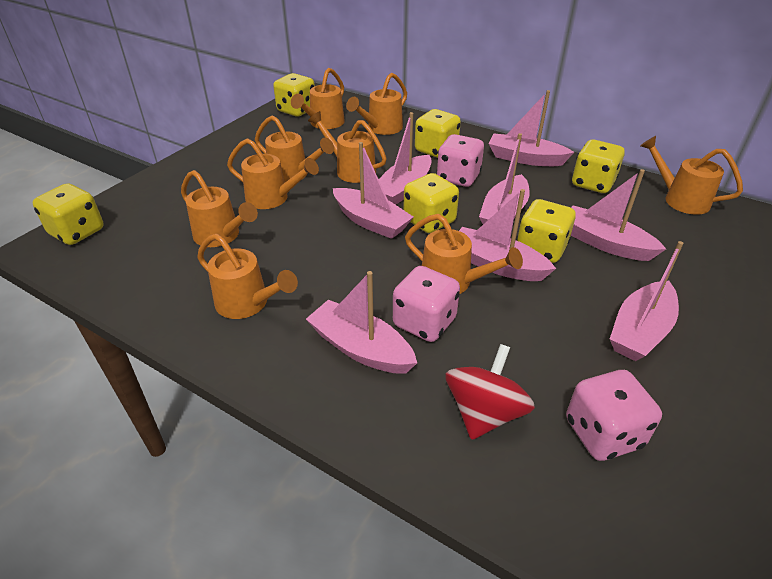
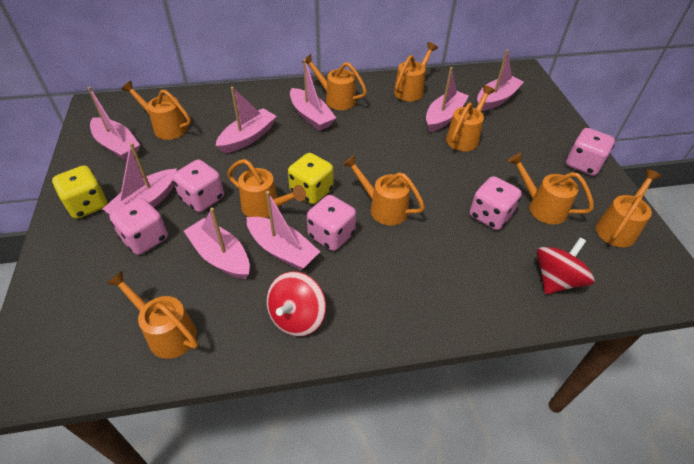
pink dice: [393,266,460,342] [437,134,484,187] [566,370,662,461] = 3 -> [110,198,168,255] [172,160,224,212] [307,195,356,251] [470,176,522,230] [566,128,615,176] = 5
red spinning top: [445,344,535,440] = 1 -> [267,271,326,337] [536,238,595,294] = 2
yellow dice: [32,183,103,245] [273,73,315,117] [403,173,459,233] [415,109,461,158] [517,199,576,263] [572,140,625,193] = 6 -> [52,165,108,219] [288,153,334,204] = 2

